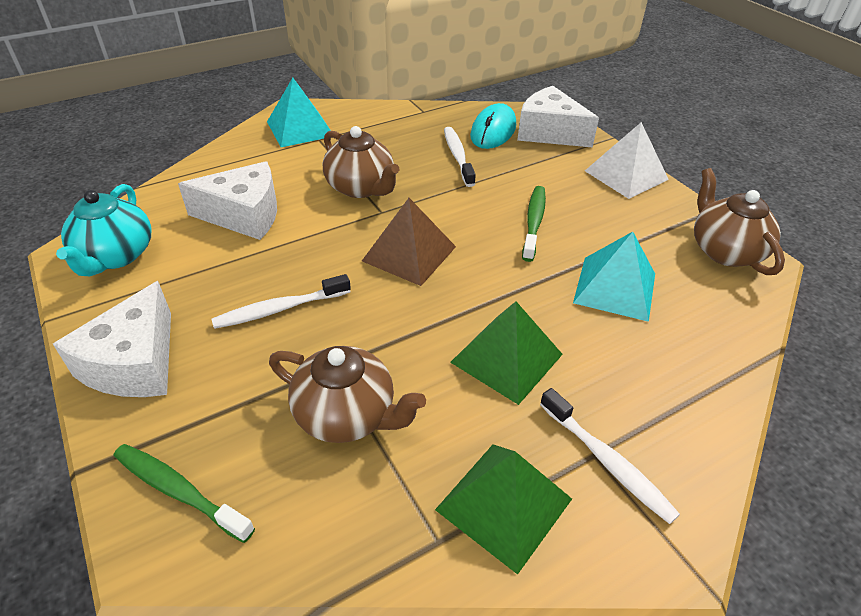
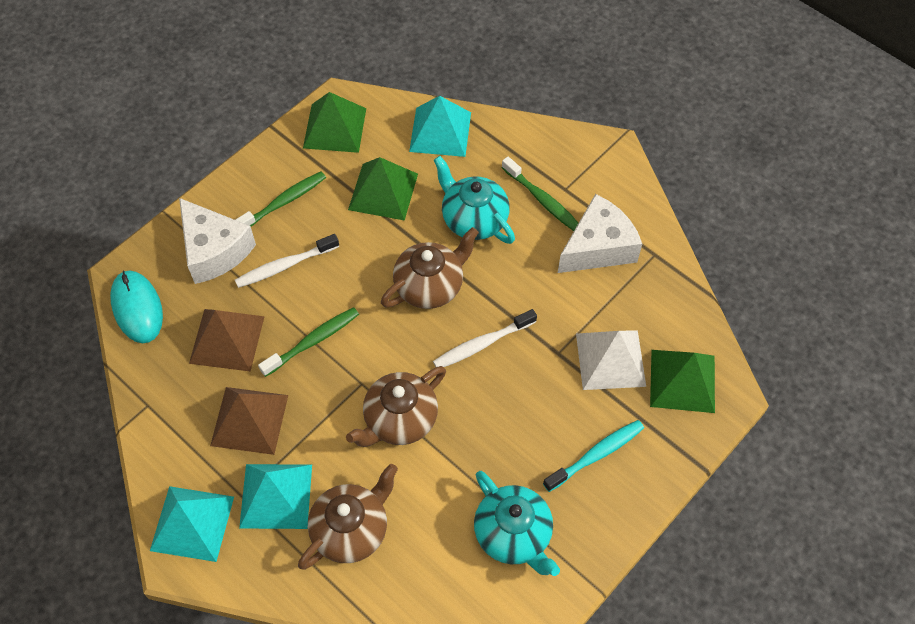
brown pyramid: [362,198,456,286] = 1 -> [189,309,265,372] [210,387,288,455] = 2
green pyramid: [435,444,572,575] [450,301,563,405] = 2 -> [303,92,366,153] [348,157,418,221] [650,350,715,413] = 3
green toothbrush: [114,444,255,543] [522,186,546,262] = 2 -> [236,171,326,227] [258,307,359,377] [502,157,578,231] = 3
turquoise pyramid: [267,78,331,147] [573,232,655,322] = 2 -> [150,486,234,562] [239,464,312,529] [409,96,471,157] = 3
turquoise teapot: [56,184,152,276] = 1 -> [434,156,515,244] [474,471,560,576] = 2
turquoise toothbrush: none = 0 -> [543,420,644,492] = 1
white cheese: [53,281,171,397] [178,161,277,240] [517,86,599,147] = 3 -> [179,198,256,284] [558,194,642,273] = 2
white toothbrush: [212,274,351,329] [444,127,476,187] [540,388,680,524] = 3 -> [235,234,339,288] [433,309,537,367] = 2

